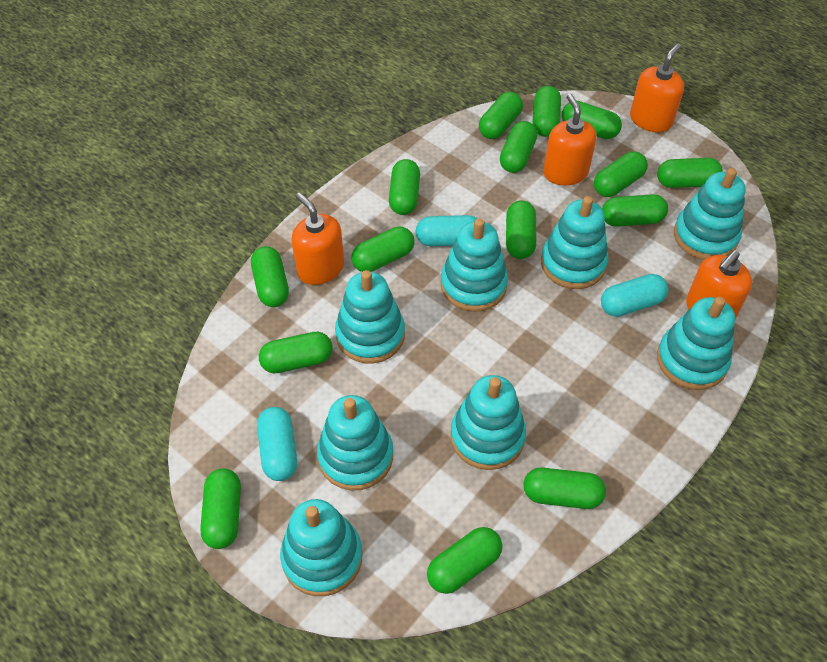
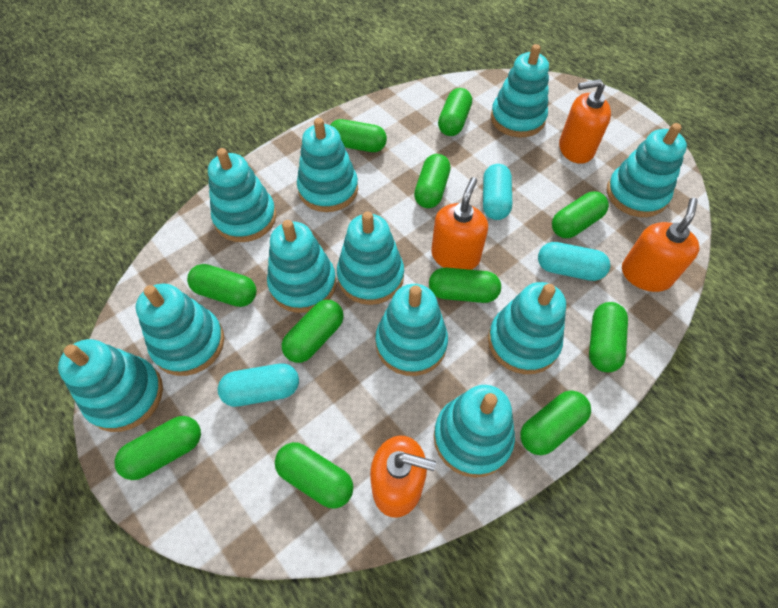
green capsule: [200,468,241,549] [251,246,289,307] [259,332,333,373] [351,227,415,272] [389,159,420,215] [427,527,502,594] [479,92,523,139] [500,121,537,173] [506,200,536,259] [523,468,606,509] [532,86,561,137] [562,101,622,139] [594,152,648,197] [602,194,668,227] [657,158,723,188] = 15 -> [115,416,201,480] [187,264,256,307] [275,442,353,509] [282,300,344,363] [330,119,387,152] [414,154,451,208] [429,268,501,303] [438,88,472,136] [520,391,591,455] [552,191,609,238] [589,302,628,372] = 11
turquoise stacking toy: [280,499,363,596] [317,395,393,490] [335,270,405,364] [441,218,508,312] [450,375,526,470] [541,196,608,289] [657,297,735,390] [674,168,746,260] = 8 -> [58,339,163,432] [136,284,224,376] [208,148,276,242] [267,220,336,313] [297,118,358,212] [337,211,404,305] [375,284,448,376] [434,385,515,478] [488,282,566,374] [491,44,549,137] [607,123,687,217] = 11

